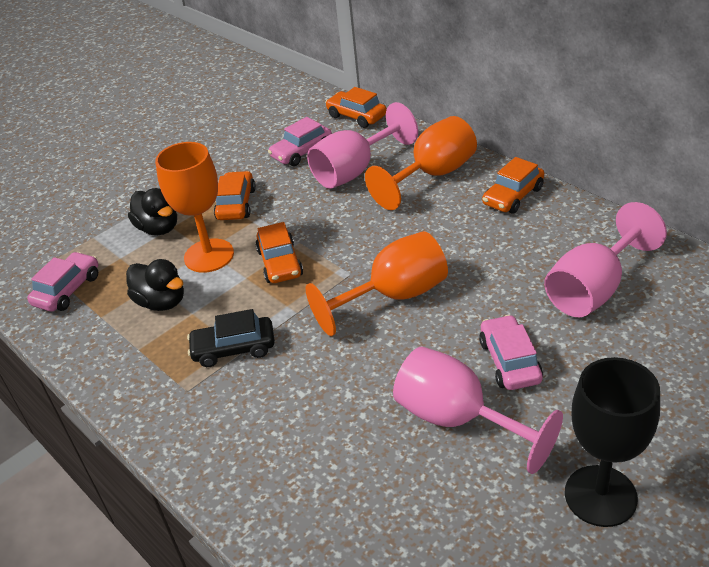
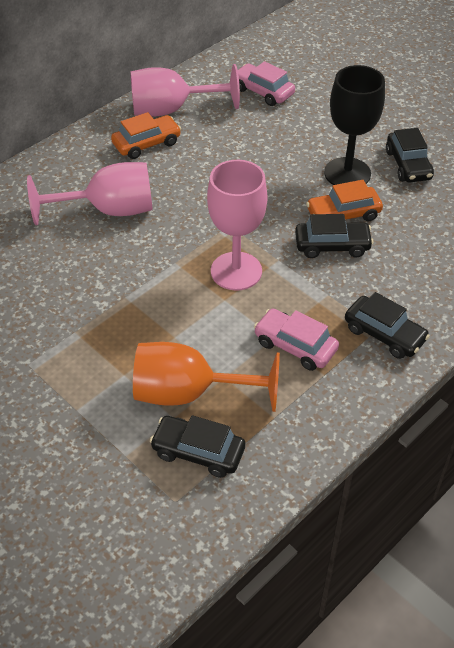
black car: [187,309,275,367] = 1 -> [150,415,245,478] [295,214,374,258] [345,292,430,359] [386,128,434,182] = 4
black duck: [126,259,184,311] [128,188,177,235] = 2 -> none = 0
orange car: [214,171,256,220] [255,222,303,283] [325,87,387,128] [482,157,544,214] = 4 -> [111,112,181,159] [306,180,383,221] = 2
orange goblet: [155,142,234,273] [306,231,448,336] [365,116,477,210] = 3 -> [133,342,280,412] = 1
pink car: [27,252,98,312] [268,117,332,166] [479,315,543,390] = 3 -> [238,61,295,106] [254,309,339,371] = 2

